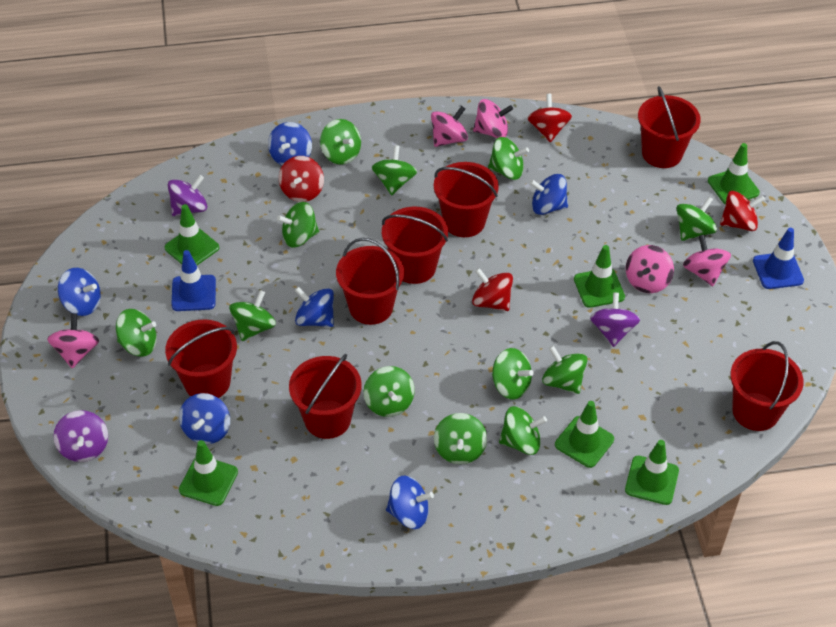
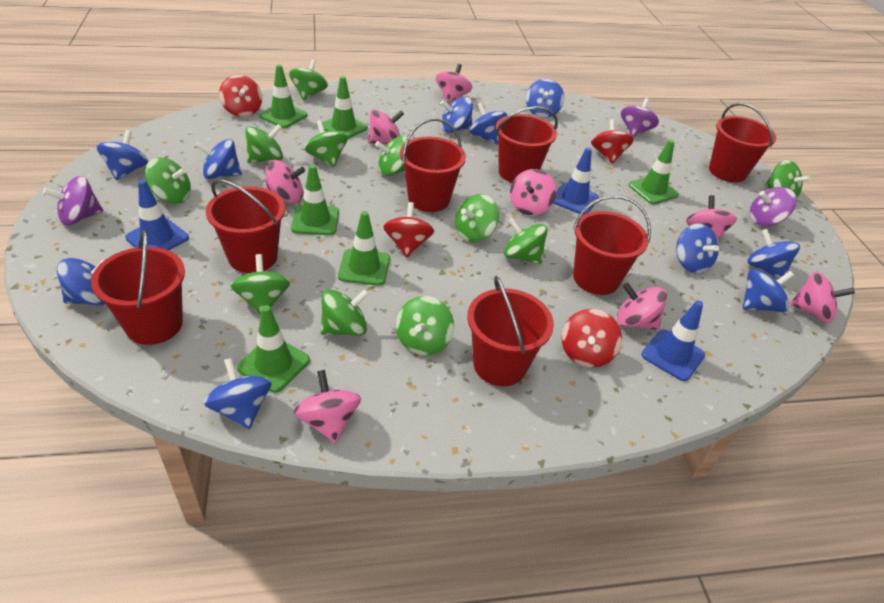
blue spinning top: [58,268,101,316] [179,393,230,444] [268,122,312,165] [294,287,334,327] [386,476,434,529] [530,174,568,215] = 6 -> [57,258,106,305] [97,130,148,180] [195,139,242,179] [203,358,271,429] [440,97,473,133] [470,102,507,145] [526,79,564,118] [676,223,719,274] [742,269,794,312] [747,229,800,279] = 10
blue traffic cone: [171,250,216,311] [753,228,804,289] = 2 -> [125,180,189,250] [553,147,599,215] [641,301,705,381] = 3
green spinning top: [116,309,157,356] [229,290,276,341] [277,202,319,248] [320,119,361,165] [364,366,415,417] [372,145,417,195] [434,413,487,464] [488,137,529,180] [492,348,534,400] [499,406,547,455] [542,345,588,394] [676,197,717,241] = 12 -> [145,157,191,204] [231,254,290,315] [245,124,283,163] [289,59,328,100] [305,120,348,167] [321,289,369,336] [375,136,407,176] [396,296,454,356] [455,194,499,242] [504,217,548,264] [765,159,811,199] = 11
pink spinning top: [47,313,99,369] [431,106,468,147] [473,99,513,138] [626,245,674,293] [683,235,731,286] = 5 -> [265,160,305,204] [294,370,361,443] [368,109,404,144] [436,64,472,103] [510,169,556,216] [617,282,667,330] [686,195,737,239] [790,271,855,323] = 8

